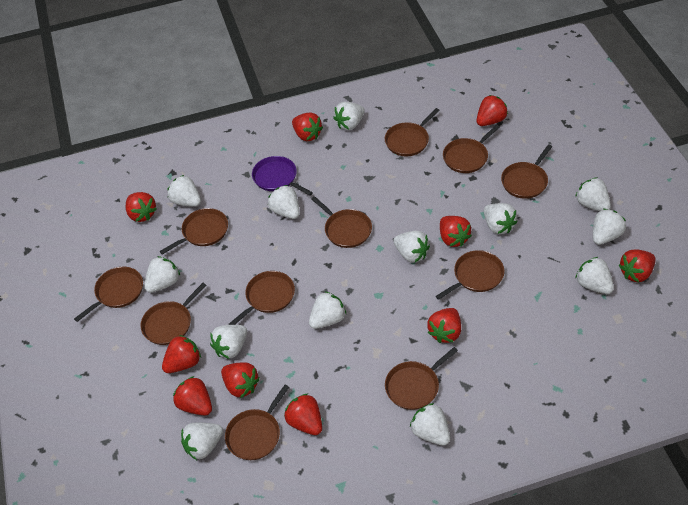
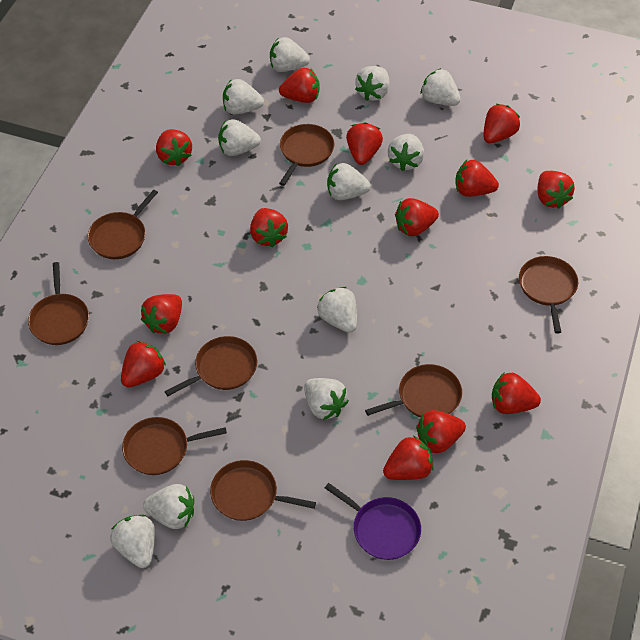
brown pan: [74,267,143,322] [141,283,206,345] [160,208,228,255] [225,385,289,460] [229,271,295,325] [311,196,372,248] [385,108,440,156] [385,347,458,410] [436,250,504,300] [443,125,500,173] [501,145,552,199] = 11 -> [28,262,89,345] [88,190,158,259] [122,417,227,475] [165,336,257,396] [210,460,316,521] [279,124,334,186] [365,364,462,418] [519,256,578,333] = 8
red strawberry: [126,192,157,222] [162,335,201,373] [173,376,212,416] [221,362,260,398] [284,394,322,435] [292,112,323,141] [427,308,461,343] [440,216,472,247] [477,95,508,126] [618,249,656,282] = 10 -> [121,341,166,388] [141,294,182,334] [156,129,192,166] [250,208,288,247] [279,68,320,103] [346,122,383,165] [383,436,434,480] [395,198,439,236] [416,410,466,453] [456,160,499,197] [483,104,520,143] [492,372,541,414] [537,171,575,209] = 13
white strawberry: [144,256,180,293] [167,175,201,207] [181,422,223,460] [210,325,247,359] [268,185,300,219] [309,291,346,329] [333,102,365,130] [393,231,430,263] [410,403,450,446] [484,203,518,234] [575,177,611,211] [575,257,614,294] [593,209,626,245] = 13 -> [110,515,155,568] [143,484,194,529] [218,119,261,156] [223,79,264,114] [270,37,310,72] [304,378,349,420] [317,287,357,333] [327,163,371,200] [355,66,389,101] [388,134,424,171] [421,68,461,106] = 11

